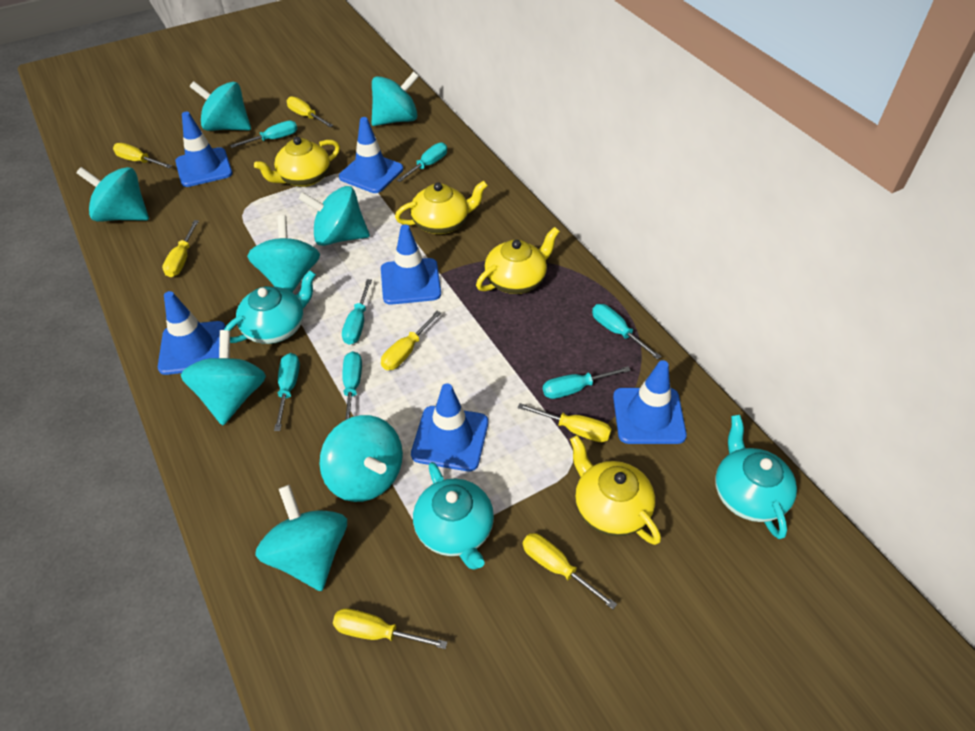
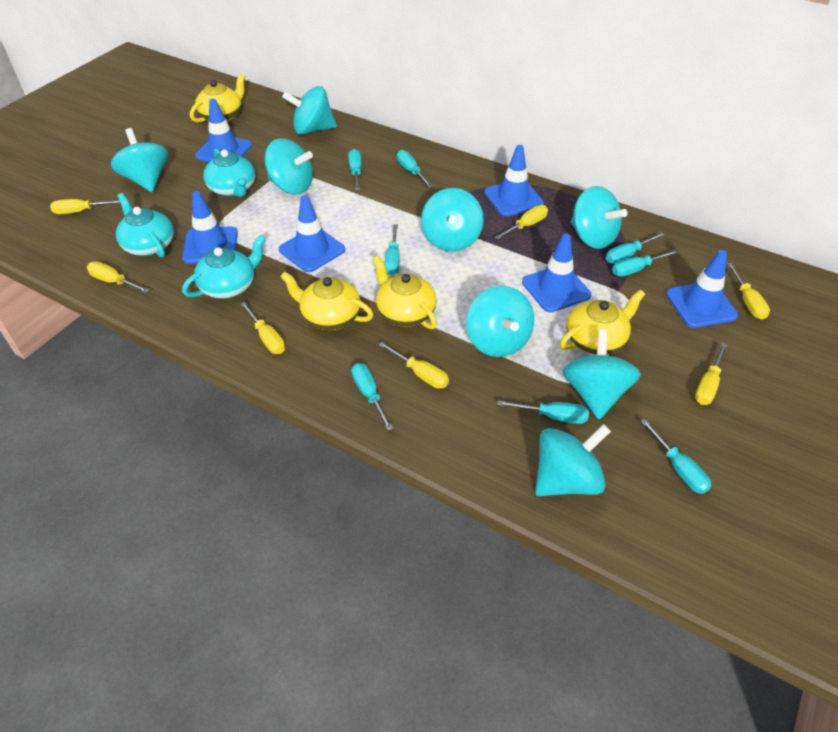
turquoise screwdriver: [230,121,297,148] [274,353,300,431] [342,279,372,345] [343,351,362,420] [396,143,447,182] [543,366,631,399] [592,304,662,360] = 7 -> [348,149,362,190] [351,363,393,431] [384,224,400,276] [397,150,433,188] [497,400,589,424] [606,232,665,264] [612,250,679,277] [641,419,711,494] = 8

